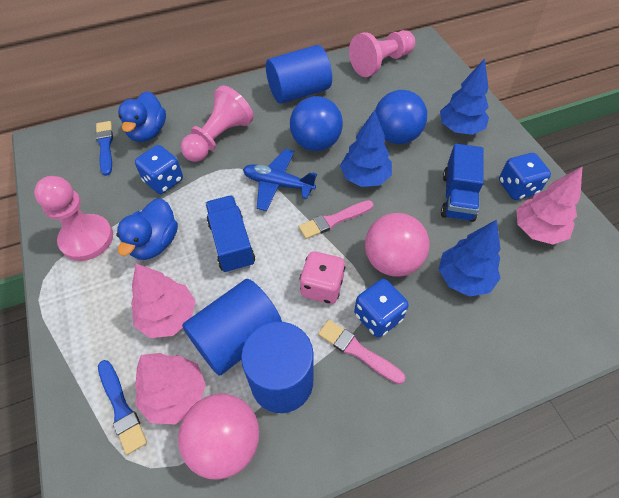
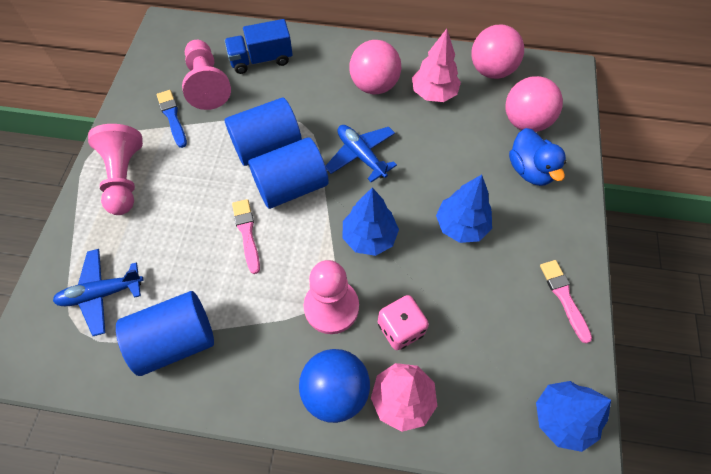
blue ball: [290,96,343,151] [375,90,427,144] = 2 -> [299,349,370,423] = 1
blue brush: [96,121,113,176] [98,360,147,455] = 2 -> [156,90,187,148] = 1
blue dice: [135,145,183,194] [354,279,409,337] [499,153,551,200] = 3 -> none = 0
blue duck: [116,198,178,260] [118,91,166,142] = 2 -> [509,128,566,186] = 1
blue plane: [243,149,317,211] = 1 -> [53,249,144,336] [325,125,397,182] = 2
blue truck: [205,195,255,273] [441,144,484,222] = 2 -> [225,19,293,74] = 1
pink ball: [178,394,259,480] [365,213,429,277] = 2 -> [349,40,401,94] [471,25,524,79] [505,76,563,132] = 3
pink tree: [131,263,196,338] [135,353,206,424] [516,166,583,245] = 3 -> [371,363,437,432] [412,29,461,102] = 2

